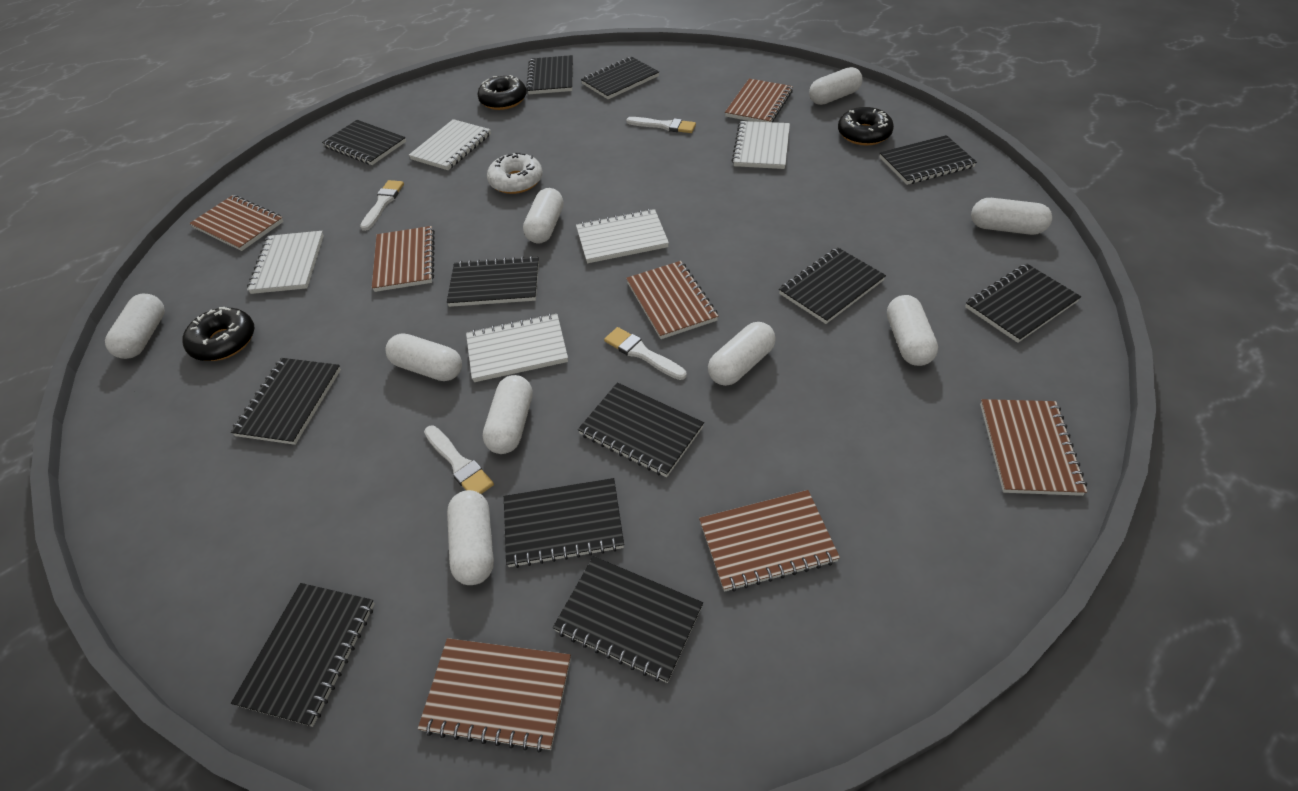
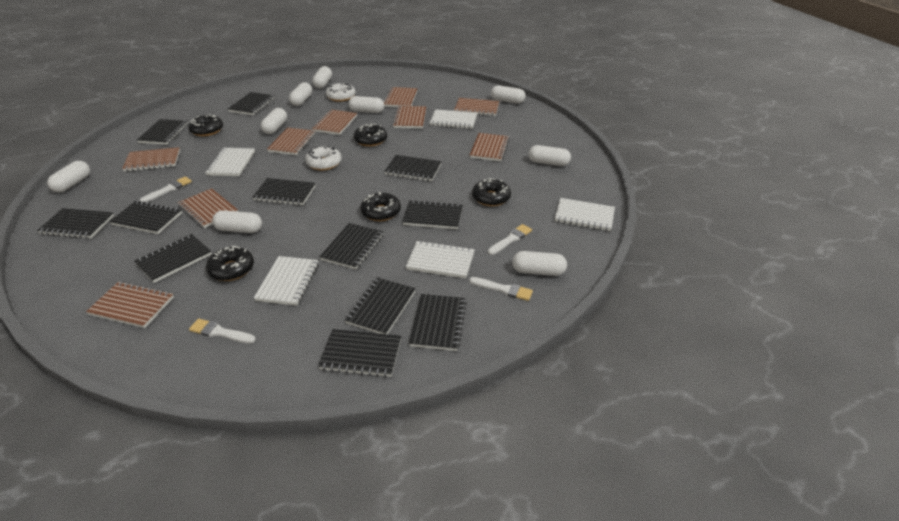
black donut: [182,307,255,361] [477,75,527,110] [838,107,894,145] = 3 -> [188,114,223,136] [206,246,254,281] [354,124,387,146] [360,192,401,221] [472,178,511,206] = 5
brown notebook: [189,195,284,251] [372,226,435,292] [418,638,571,752] [626,261,718,339] [699,490,840,592] [725,79,793,122] [980,399,1087,496] = 7 -> [86,282,174,328] [122,147,180,171] [178,188,238,228] [267,127,316,155] [312,109,357,135] [383,87,418,107] [392,106,426,129] [454,98,499,116] [470,133,510,161] = 9
white donut: [487,152,543,194] = 1 -> [305,146,342,170] [326,83,356,102] = 2

